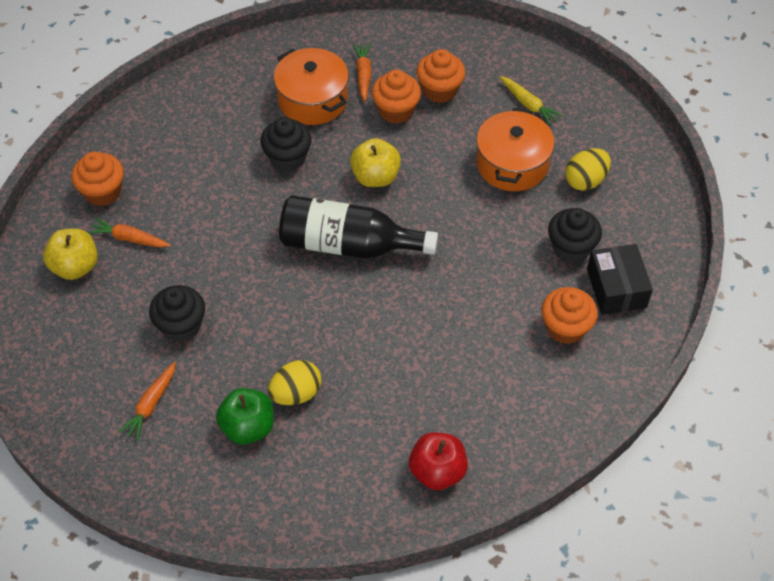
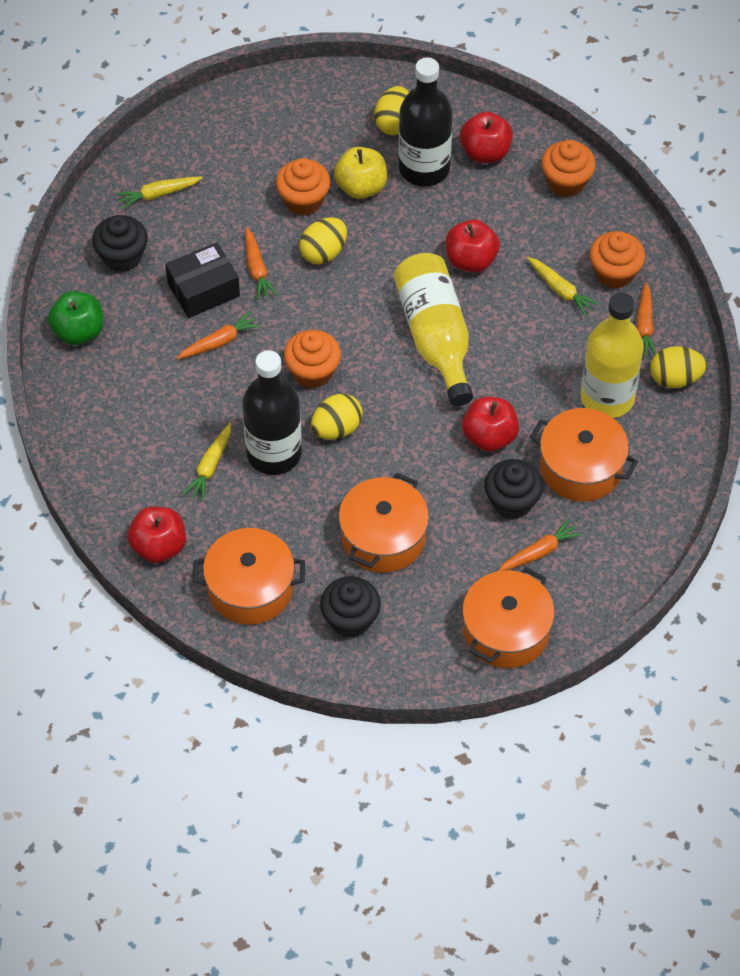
black bottle: [279,195,438,259] = 1 -> [242,350,302,475] [398,57,452,187] = 2
orange carrot: [88,218,171,248] [119,362,176,441] [352,43,372,102] = 3 -> [177,311,261,359] [245,227,278,300] [498,518,583,571] [636,282,656,357] = 4
orange pot: [274,48,349,125] [476,108,555,191] = 2 -> [193,528,305,625] [339,473,429,573] [462,567,555,668] [530,408,638,502] = 4
red apple: [409,432,468,490] = 1 -> [127,506,186,563] [446,219,500,272] [460,112,513,163] [462,397,519,452] = 4
yellow apple: [43,229,98,280] [350,138,401,187] = 2 -> [334,147,387,199] = 1
yellow bottle: none = 0 -> [394,253,473,406] [581,293,644,418] = 2
yellow carrot: [499,76,563,125] = 1 -> [116,176,203,209] [183,423,231,501] [527,257,600,317] = 3
yellow egg: [268,360,322,405] [565,148,611,191] = 2 -> [299,217,347,264] [311,394,363,440] [374,86,409,135] [650,346,707,388] = 4

